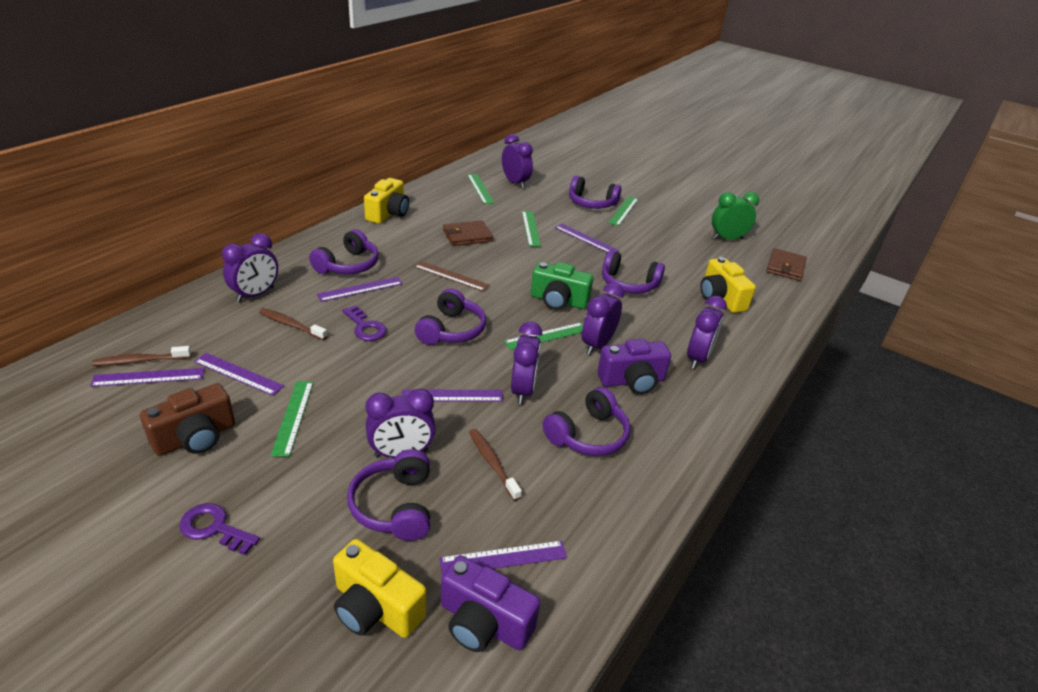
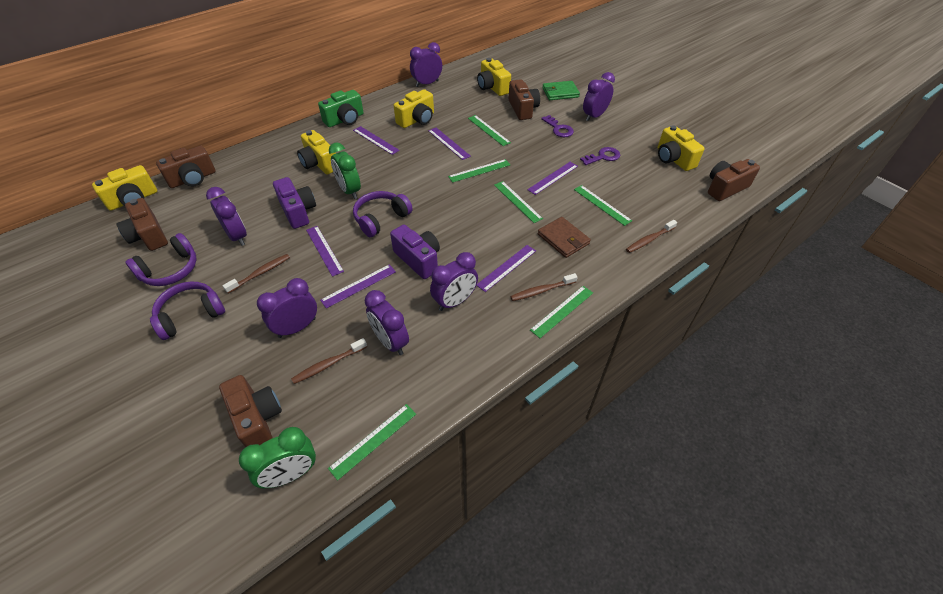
brown camera: [140,383,235,456] = 1 -> [117,198,168,251] [156,146,216,188] [219,375,282,447] [509,79,540,120] [708,159,760,201] = 5
brown ruler: [414,261,490,291] = 1 -> none = 0
brown toothbrush: [92,346,191,366] [259,308,327,340] [469,429,522,501] = 3 -> [223,254,290,294] [291,338,367,384] [510,273,578,301] [626,220,677,253] = 4
brown wallet: [443,220,493,246] [766,248,807,281] = 2 -> [538,217,591,258] = 1
green clock: [712,192,759,240] = 1 -> [239,427,316,488] [329,143,361,199] = 2
green ruler: [271,381,313,457] [467,174,494,204] [504,322,583,350] [522,211,541,247] [608,196,638,226] = 5 -> [328,404,416,481] [448,159,510,183] [468,115,511,146] [494,181,543,223] [530,286,593,338] [574,185,632,226] = 6
green wallet: none = 0 -> [542,81,580,100] = 1
purple headphones: [309,229,379,274] [347,449,430,541] [415,288,486,345] [543,387,630,456] [569,176,621,209] [602,250,665,294] = 6 -> [125,233,197,286] [150,281,225,340] [353,191,412,237] = 3
yellow camera: [333,539,426,638] [364,178,409,224] [701,257,756,313] = 3 -> [92,165,157,211] [297,130,336,174] [394,89,434,128] [477,58,511,96] [658,125,705,171] = 5

